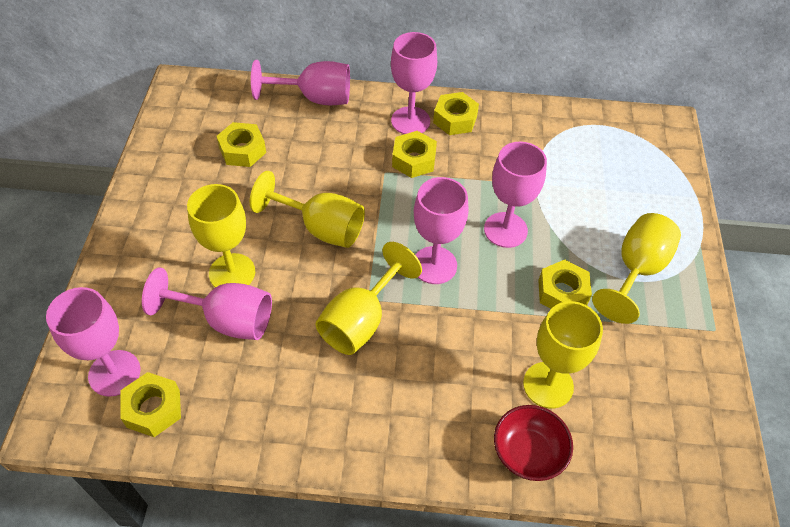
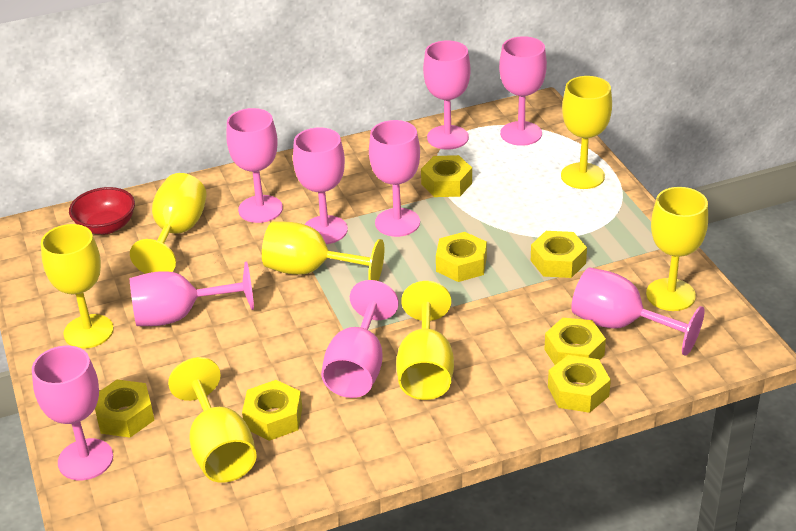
pink goblet: [46,287,140,397] [142,267,272,340] [251,60,350,105] [391,32,437,134] [414,177,469,284] [484,141,547,248] = 6 -> [32,345,113,480] [130,262,254,326] [226,108,283,223] [293,127,348,244] [321,280,399,398] [369,120,420,237] [423,40,471,150] [499,36,547,146] [571,267,705,356] = 9
yellow goblet: [187,184,255,288] [250,171,365,248] [315,242,422,355] [523,301,603,409] [592,213,681,324] = 5 -> [41,224,114,349] [130,173,207,274] [168,357,257,483] [262,221,384,281] [396,281,454,400] [561,76,612,189] [646,187,708,311] = 7
yellow nut: [120,372,181,437] [216,122,266,167] [392,131,437,178] [433,92,479,135] [538,260,592,309] = 5 -> [95,380,154,438] [242,380,302,441] [421,155,472,197] [436,232,487,282] [531,231,587,278] [544,318,606,365] [548,355,611,413] = 7

